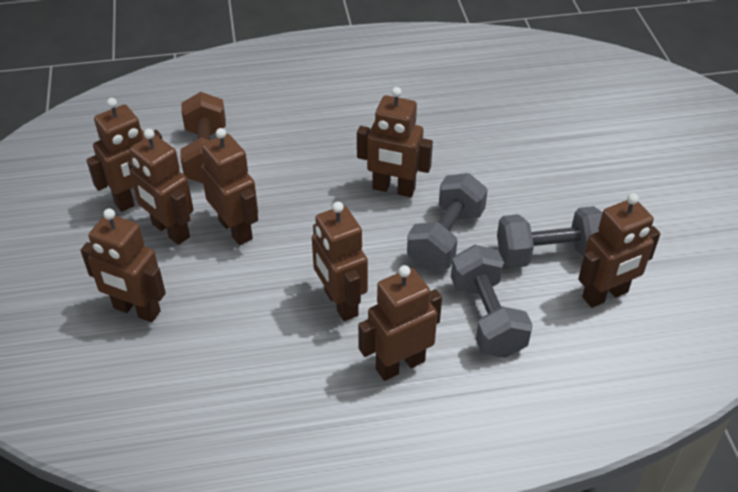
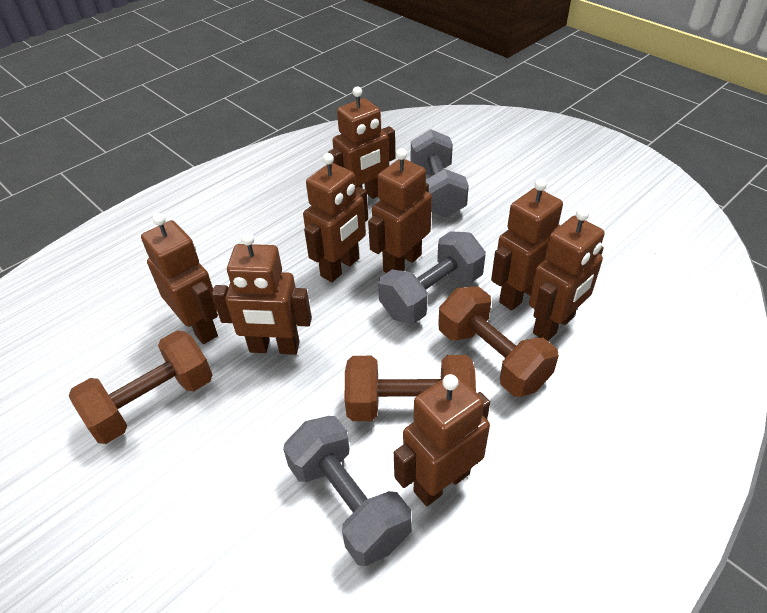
brown dumbbell: [180,92,226,183] = 1 -> [69,330,212,444] [345,355,476,421] [438,286,559,397] = 3

